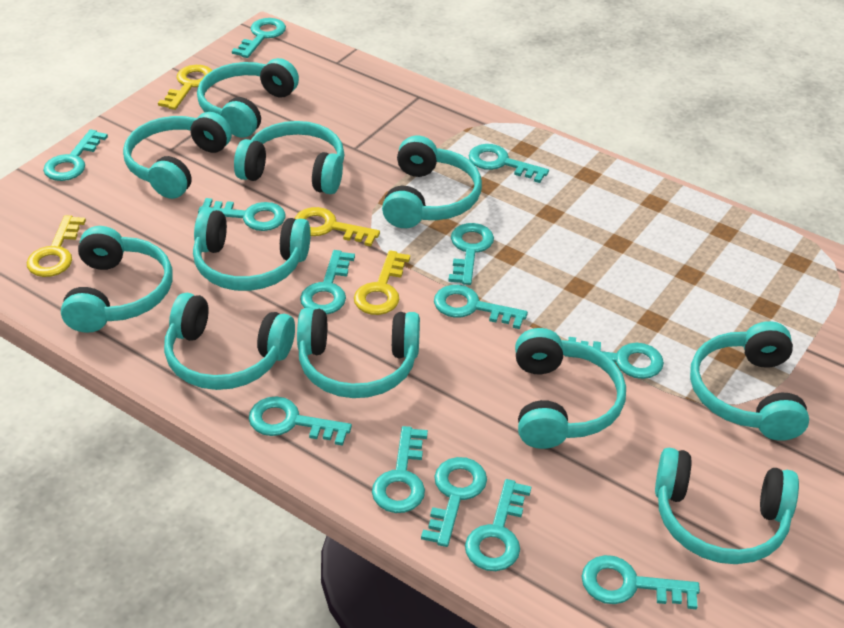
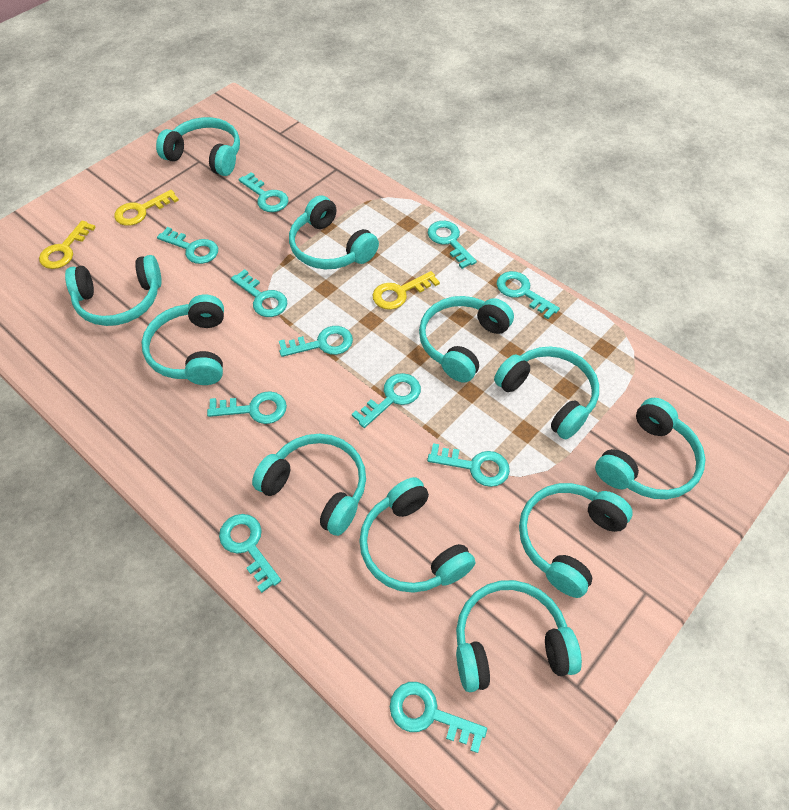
turquoise key: [43,129,108,181] [198,198,286,231] [232,18,286,58] [249,396,352,446] [300,250,355,315] [372,426,428,513] [421,457,487,547] [434,285,528,329] [448,223,494,285] [465,479,531,571] [469,144,549,183] [564,337,664,379] [581,555,700,610] = 13 -> [157,227,218,264] [207,391,287,424] [219,514,281,593] [231,269,287,317] [239,172,288,212] [279,326,353,357] [352,373,421,428] [390,682,487,753] [427,443,510,487] [428,221,477,269] [497,271,560,319] = 11
yellow key: [27,215,86,277] [158,65,212,110] [294,207,380,246] [354,250,410,315] = 4 -> [39,220,96,269] [114,190,179,226] [373,271,440,310] = 3

